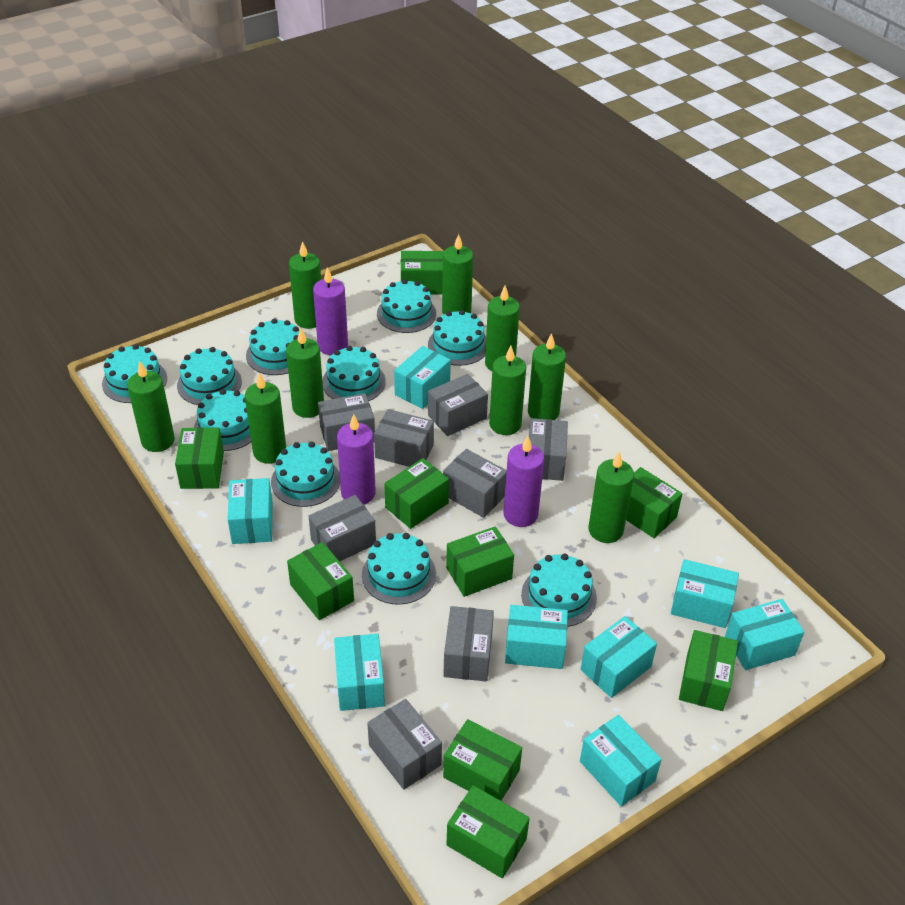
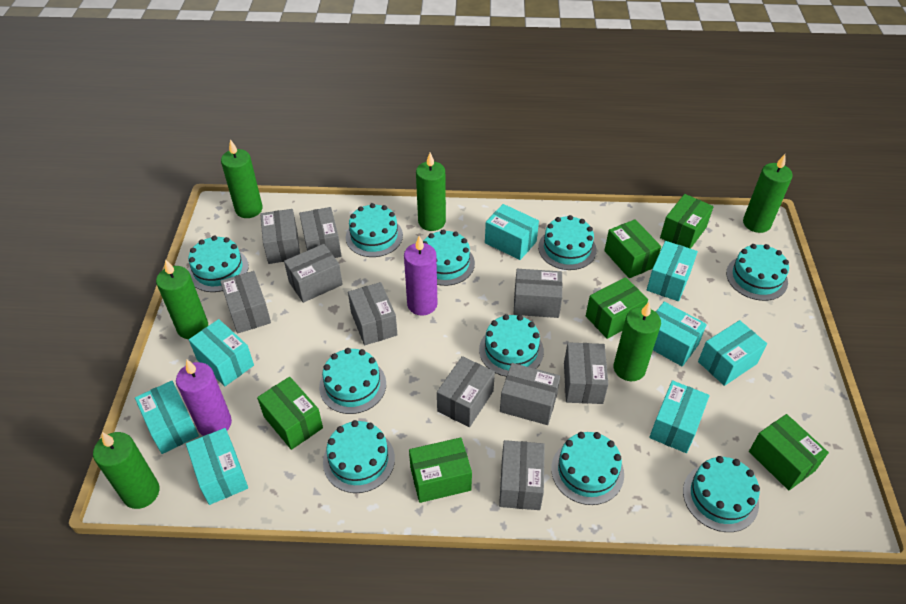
green box: [175,428,224,489] [287,542,354,620] [384,458,449,529] [401,251,444,294] [443,719,522,801] [446,526,514,597] [447,785,530,878] [626,467,682,538] [679,630,738,711] = 9 -> [257,377,323,450] [409,437,472,503] [586,277,648,339] [604,219,661,278] [660,194,714,249] [749,414,829,491] = 6
green candle: [127,362,175,452] [245,372,286,464] [286,328,324,418] [289,241,321,329] [442,234,473,315] [485,286,520,371] [489,346,526,435] [528,333,566,420] [589,451,634,543] = 9 -> [93,432,160,509] [156,259,208,339] [221,139,263,218] [416,152,446,231] [614,302,661,381] [743,154,793,233] = 6
grey box: [309,495,376,561] [318,393,375,451] [367,699,442,790] [374,409,434,467] [428,374,488,436] [443,449,507,518] [443,606,494,681] [529,418,568,481] = 8 -> [220,271,271,334] [260,209,300,264] [284,244,343,303] [299,207,341,258] [348,282,397,345] [437,356,495,427] [499,440,545,510] [500,363,560,425] [514,269,563,318] [564,342,608,404] = 10
purple candle: [313,267,348,355] [337,414,376,505] [504,436,544,527] = 3 -> [176,360,232,436] [404,236,438,316] = 2

